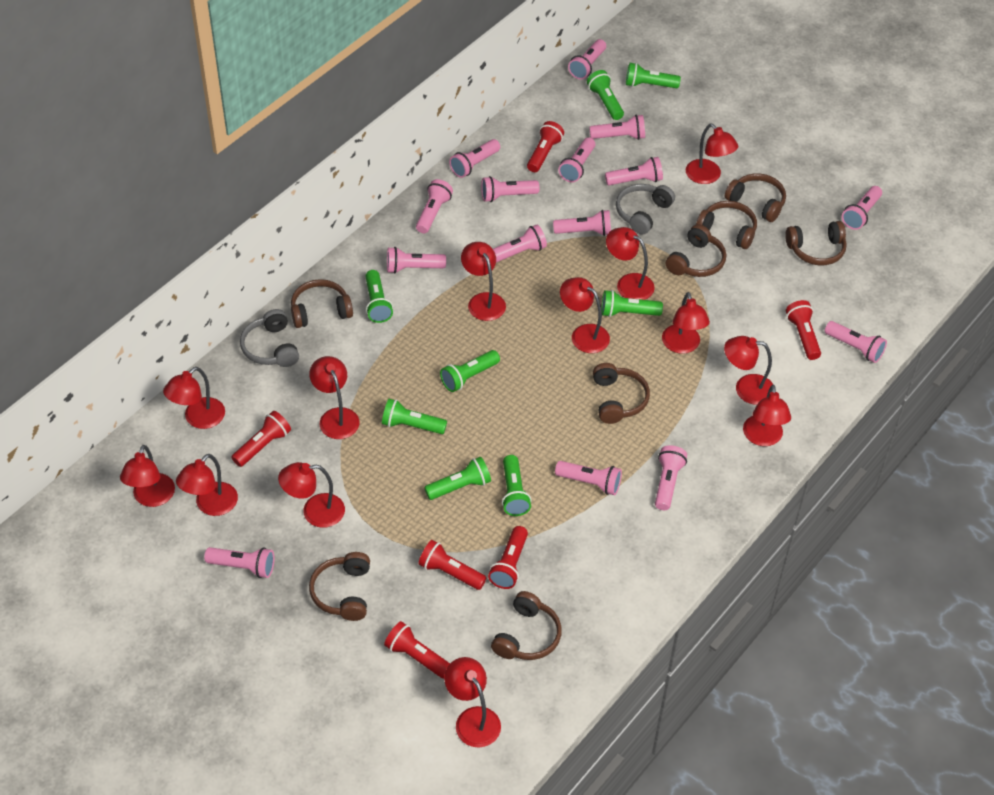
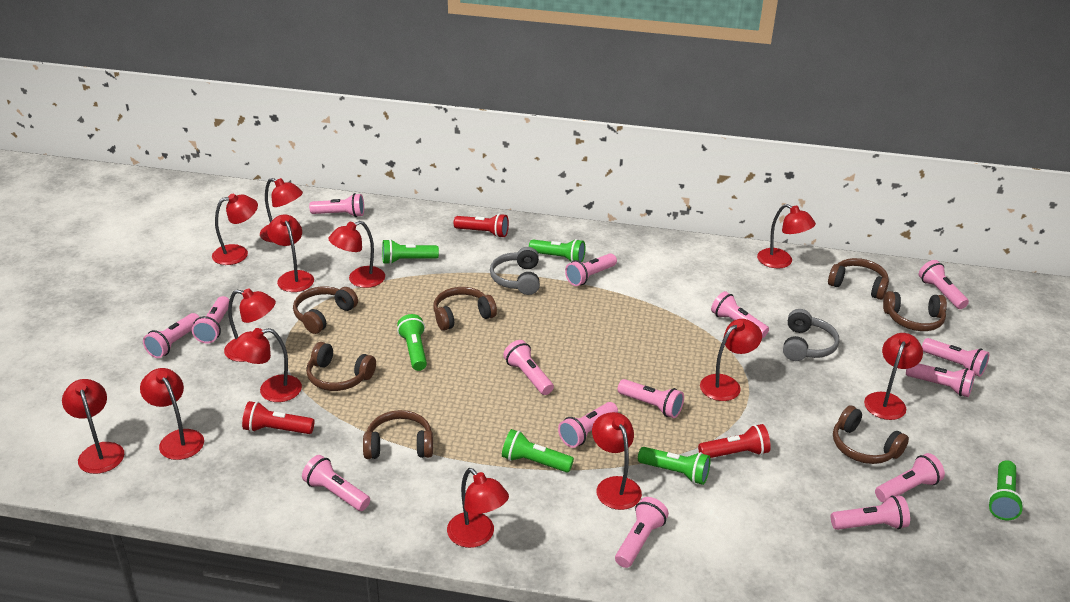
brown headphones: [291,279,353,328] [309,552,370,621] [491,591,562,660] [593,363,650,424] [666,224,726,277] [696,201,757,249] [725,173,786,222] [785,221,847,265] = 8 -> [293,286,358,334] [306,342,376,391] [363,410,433,459] [433,287,497,331] [828,258,889,300] [833,405,909,464] [883,291,947,331] = 7
green flashlight: [365,270,393,323] [382,399,447,434] [424,456,491,500] [440,350,500,392] [502,455,531,516] [587,70,624,120] [601,290,663,317] [626,63,681,88] = 8 -> [382,239,439,264] [397,314,427,371] [502,429,574,473] [529,239,585,262] [638,447,711,485] [988,460,1024,520] = 6
red flashlight: [231,411,291,467] [384,621,450,679] [418,540,487,590] [488,526,528,589] [527,121,564,172] [786,300,821,360] = 6 -> [242,401,315,434] [454,213,509,238] [698,424,771,458] = 3

